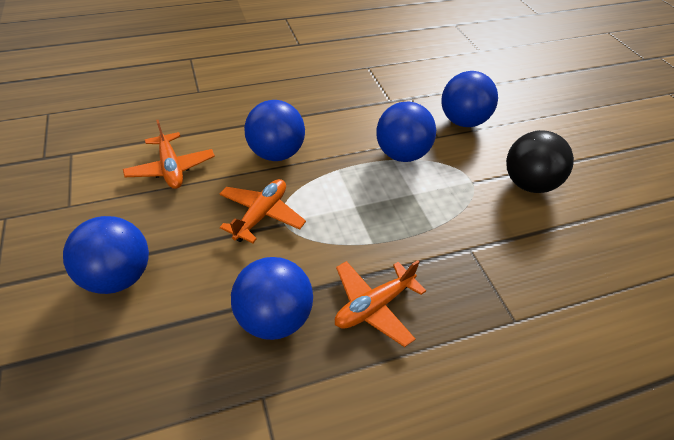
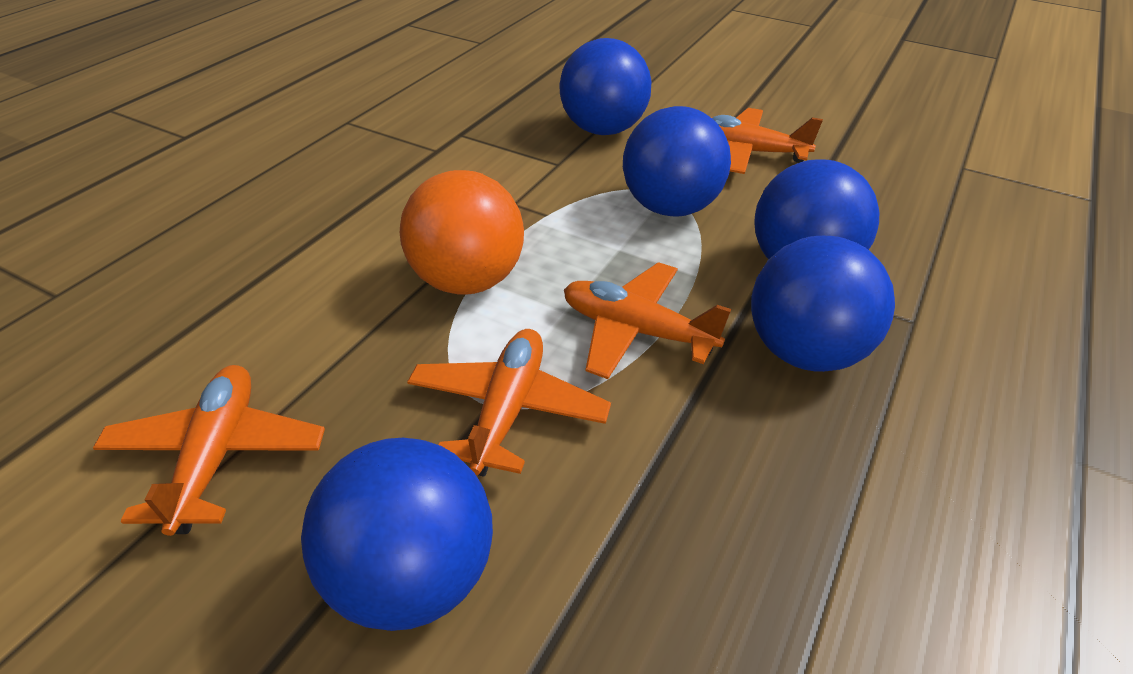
black ball: [506,130,574,193] = 1 -> none = 0
orange ball: none = 0 -> [400,170,524,295] = 1
orange plane: [123,120,215,189] [219,179,306,243] [335,260,426,347] = 3 -> [93,365,325,536] [407,329,611,477] [564,262,731,379] [711,108,823,174] = 4

